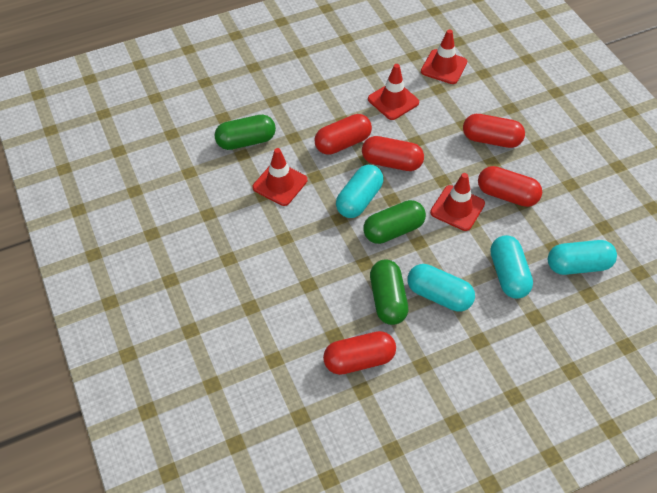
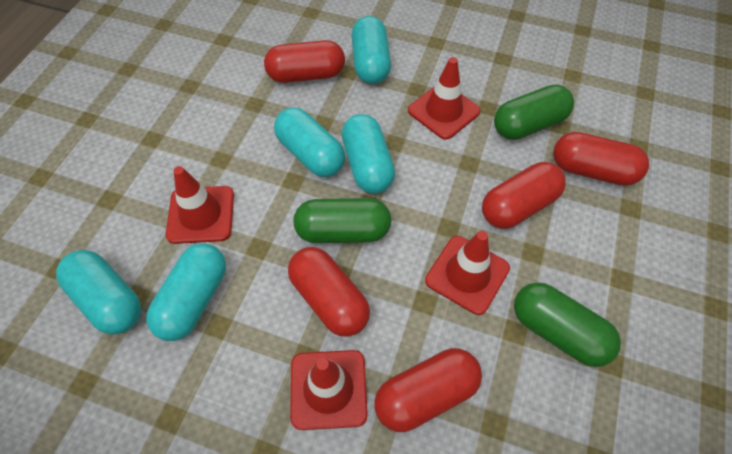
turquoise capsule: [336,165,383,218] [408,264,475,312] [491,235,533,299] [548,240,617,275] = 4 -> [56,250,141,334] [146,243,226,341] [274,107,345,177] [342,114,395,194] [351,16,391,84] = 5

